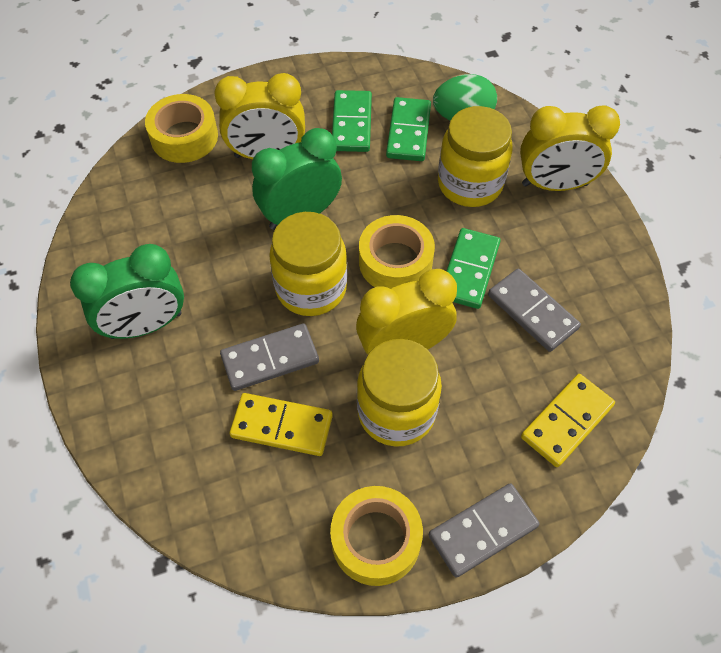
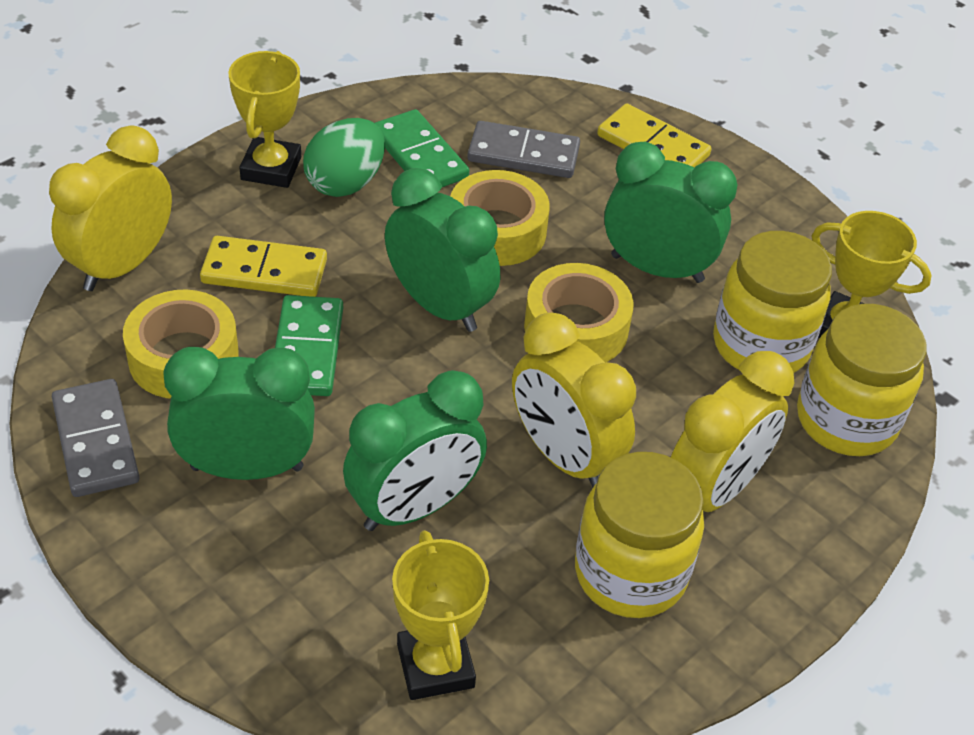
green clock: [70,244,184,339] [252,128,342,230] = 2 -> [163,347,315,480] [343,370,487,531] [385,168,500,332] [604,142,737,283] = 4
green domino: [332,90,372,152] [386,97,431,161] [447,228,501,309] = 3 -> [275,295,343,396] [375,109,469,187] = 2
grey domino: [220,323,319,391] [429,483,539,578] [488,269,581,352] = 3 -> [52,379,140,497] [467,121,580,178] = 2
yellow trophy: none = 0 -> [229,51,301,188] [392,530,489,700] [811,211,932,338] = 3

